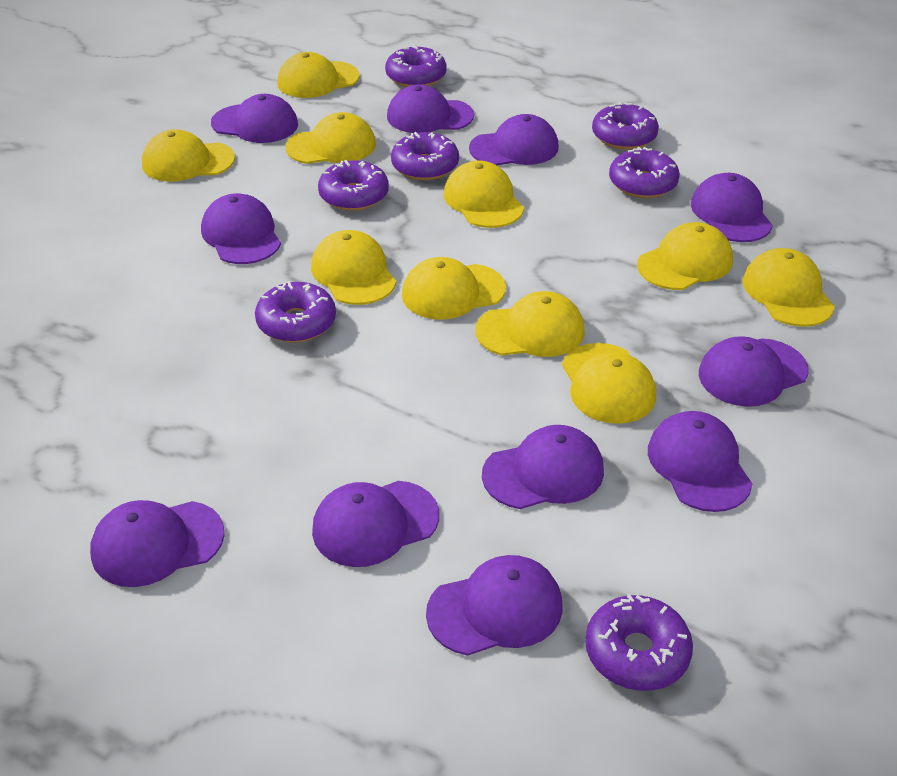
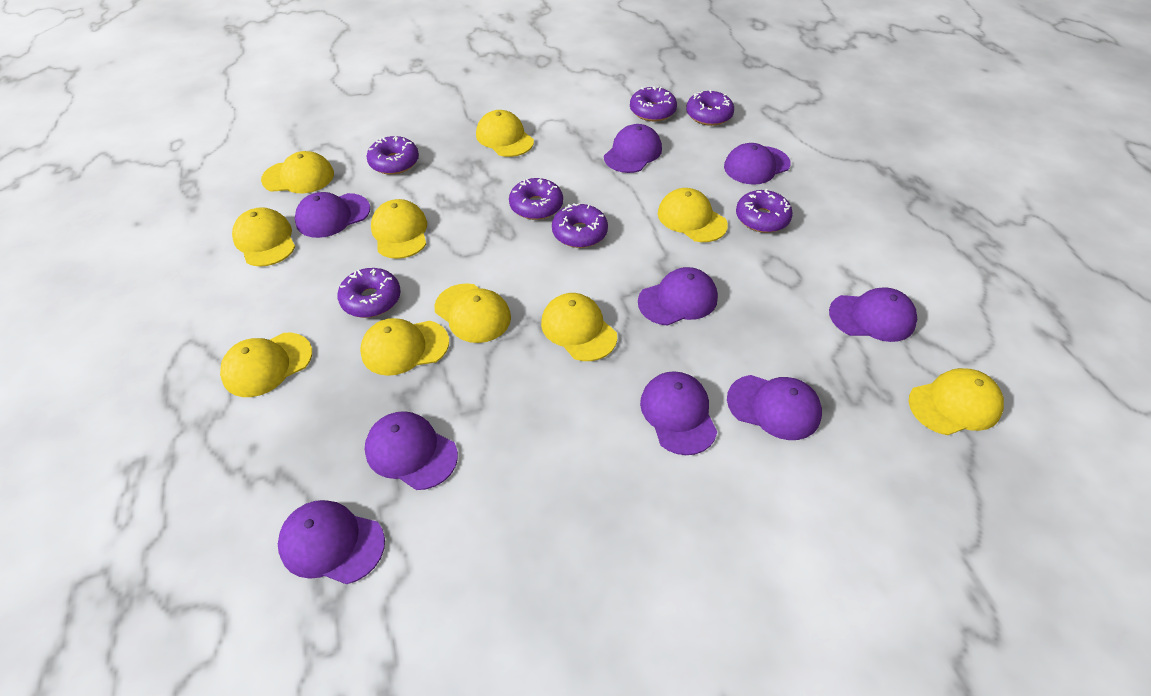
purple cap: [90,500,225,587] [201,193,281,264] [211,94,298,143] [312,481,439,567] [387,85,474,133] [426,555,562,656] [469,114,559,165] [482,425,604,509] [648,411,753,512] [691,173,773,242] [699,336,808,407] = 11 -> [278,500,385,584] [295,192,370,238] [365,411,458,490] [604,124,662,173] [638,267,718,326] [640,371,717,455] [724,143,791,185] [727,375,822,440] [829,287,917,342] = 9

